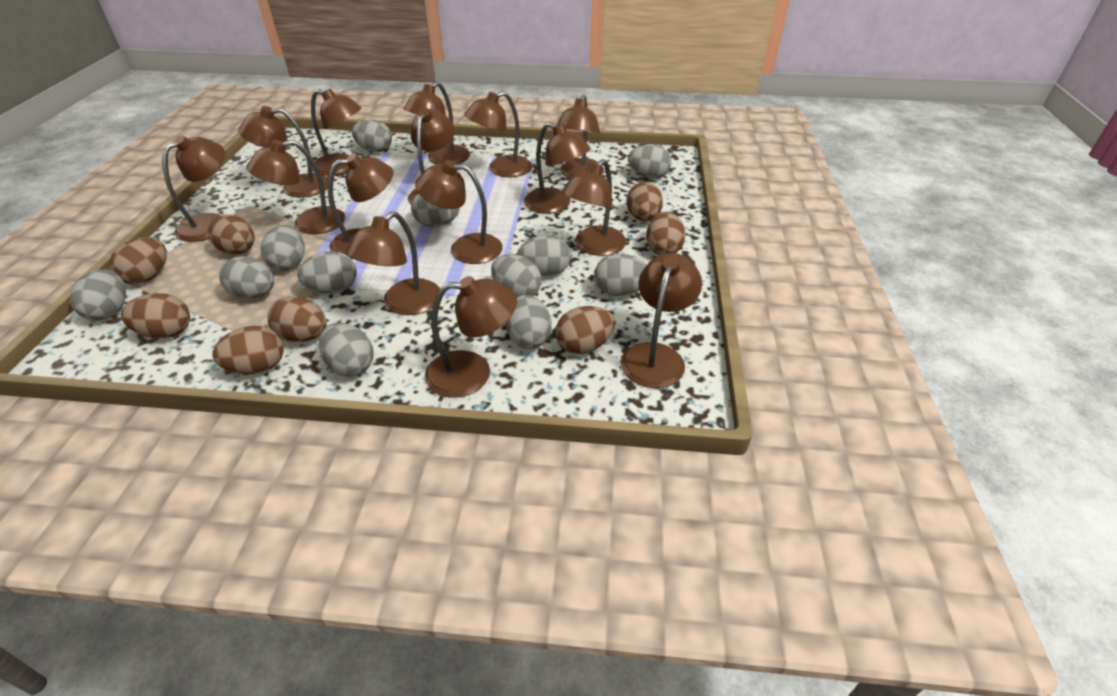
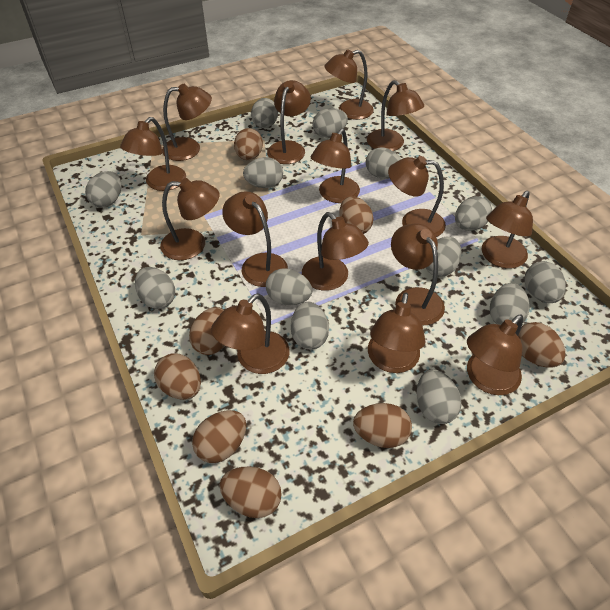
grey egg: [70,269,126,321] [219,256,274,299] [261,225,305,271] [297,251,357,293] [319,322,374,377] [352,119,392,152] [411,193,460,227] [491,254,542,297] [506,295,552,349] [517,235,571,276] [594,254,647,296] [628,144,672,179] = 12 -> [85,171,122,207] [135,267,175,309] [243,157,283,188] [251,98,278,128] [266,269,312,305] [291,302,329,350] [313,108,348,138] [366,147,401,179] [417,369,461,424] [426,237,462,277] [455,196,492,231] [490,283,530,325] [524,261,566,303] = 13

